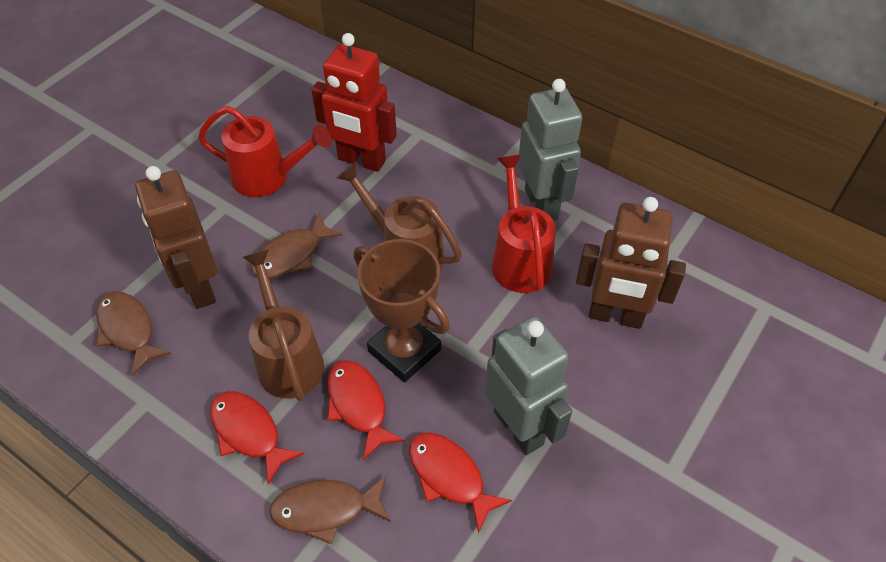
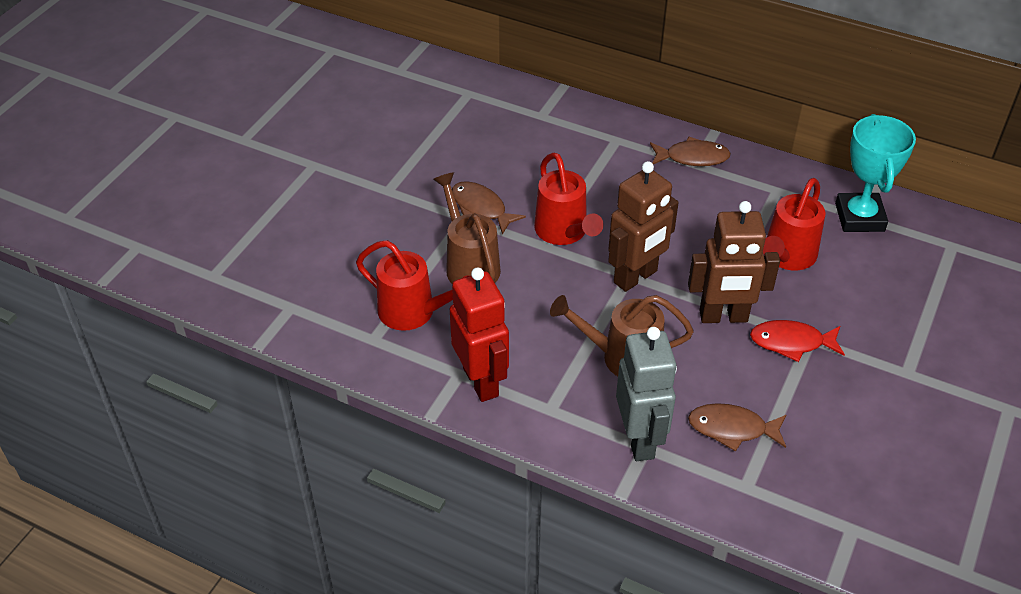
brown trophy: [354,239,450,382] = 1 -> none = 0
grey robot: [485,316,572,455] [518,79,582,220] = 2 -> [616,327,677,461] = 1
red fish: [210,391,304,485] [327,360,405,461] [409,433,512,534] = 3 -> [750,320,845,362] = 1
red watering can: [198,106,332,197] [492,155,556,293] = 2 -> [356,240,468,331] [534,153,604,245] [763,178,825,270] = 3
turquoise trophy: none = 0 -> [835,114,916,232] = 1

